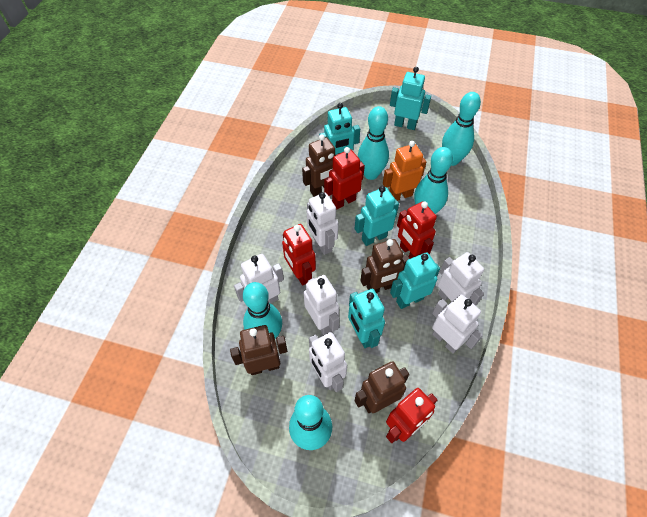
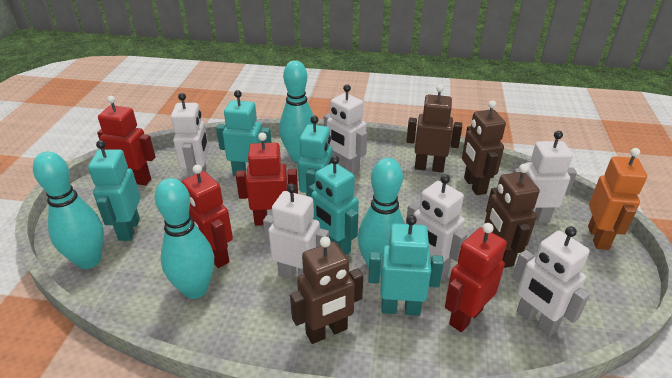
turquoise bowling pin: [243,282,282,339] [289,395,332,450] [358,106,389,180] [414,147,453,214] [442,92,481,166] = 5 -> [33,151,104,269] [155,178,214,299] [279,60,314,162] [358,158,405,276] = 4

